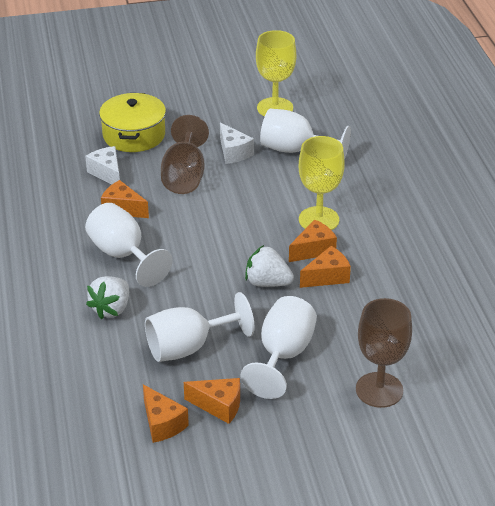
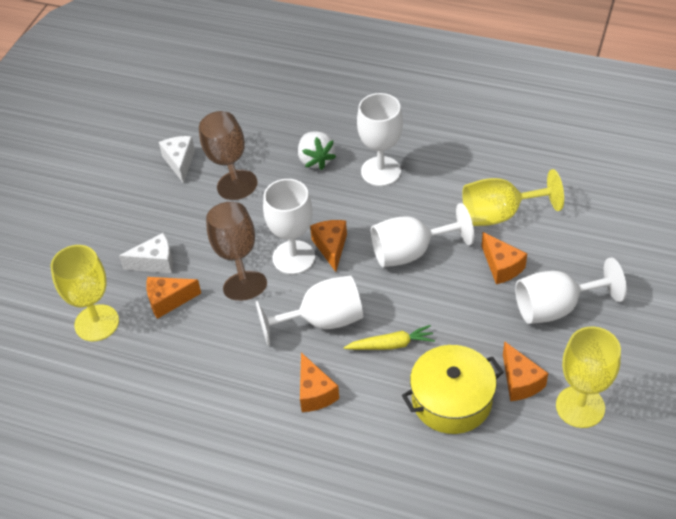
white goblet: [85,203,173,287] [145,292,255,362] [241,296,317,399] [260,109,351,159] = 4 -> [256,276,363,346] [263,179,315,274] [357,93,403,186] [371,203,474,267] [515,257,627,324] = 5
white strawberry: [86,276,129,319] [245,245,294,287] = 2 -> [298,131,336,170] = 1
yellow carrot: none = 0 -> [344,325,435,350] = 1
yellow goblet: [256,30,296,116] [299,136,345,230] = 2 -> [51,245,119,341] [462,169,564,226] [556,326,621,428] = 3

